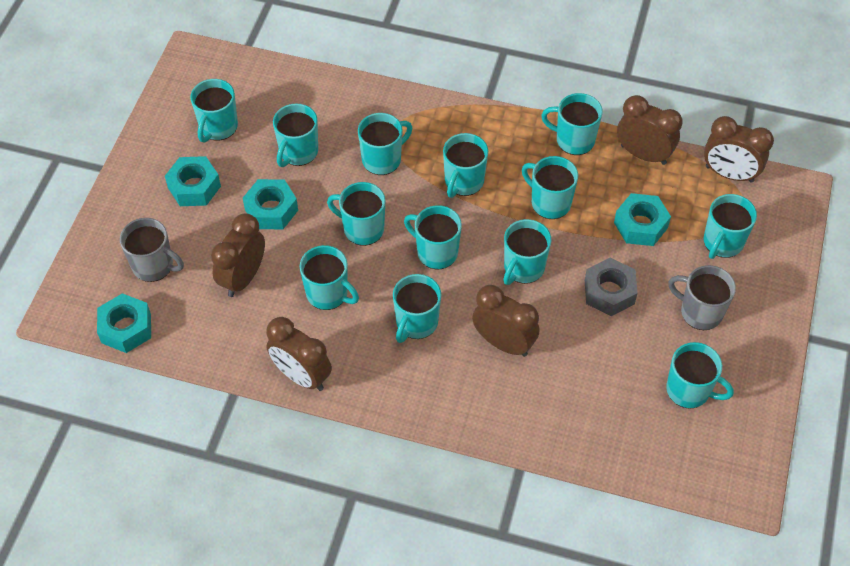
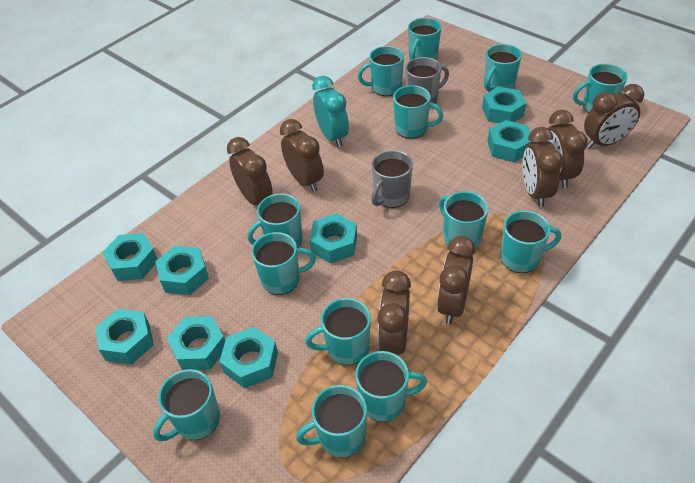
brown clock: [211,213,265,297] [266,317,332,391] [472,285,539,357] [617,95,683,165] [704,116,774,183] = 5 -> [227,137,273,205] [280,119,324,192] [378,270,411,355] [437,236,475,324] [522,127,563,207] [547,110,588,188] [584,84,644,149] = 7
grey nut: [585,258,638,316] = 1 -> none = 0
turquoise clock: none = 0 -> [312,76,349,147] = 1
turquoise nut: [97,293,151,353] [165,156,221,206] [243,179,298,229] [614,193,671,246] = 4 -> [95,309,154,364] [102,233,158,281] [155,246,209,295] [167,316,225,370] [219,327,278,388] [309,213,357,264] [482,86,526,123] [488,120,533,162] = 8

